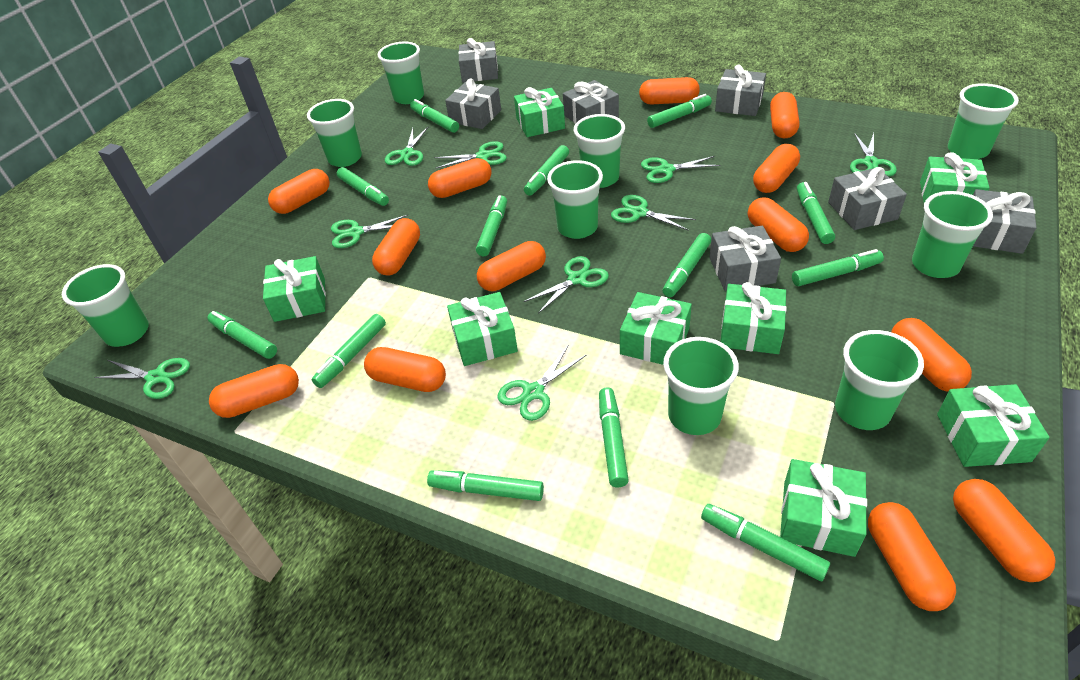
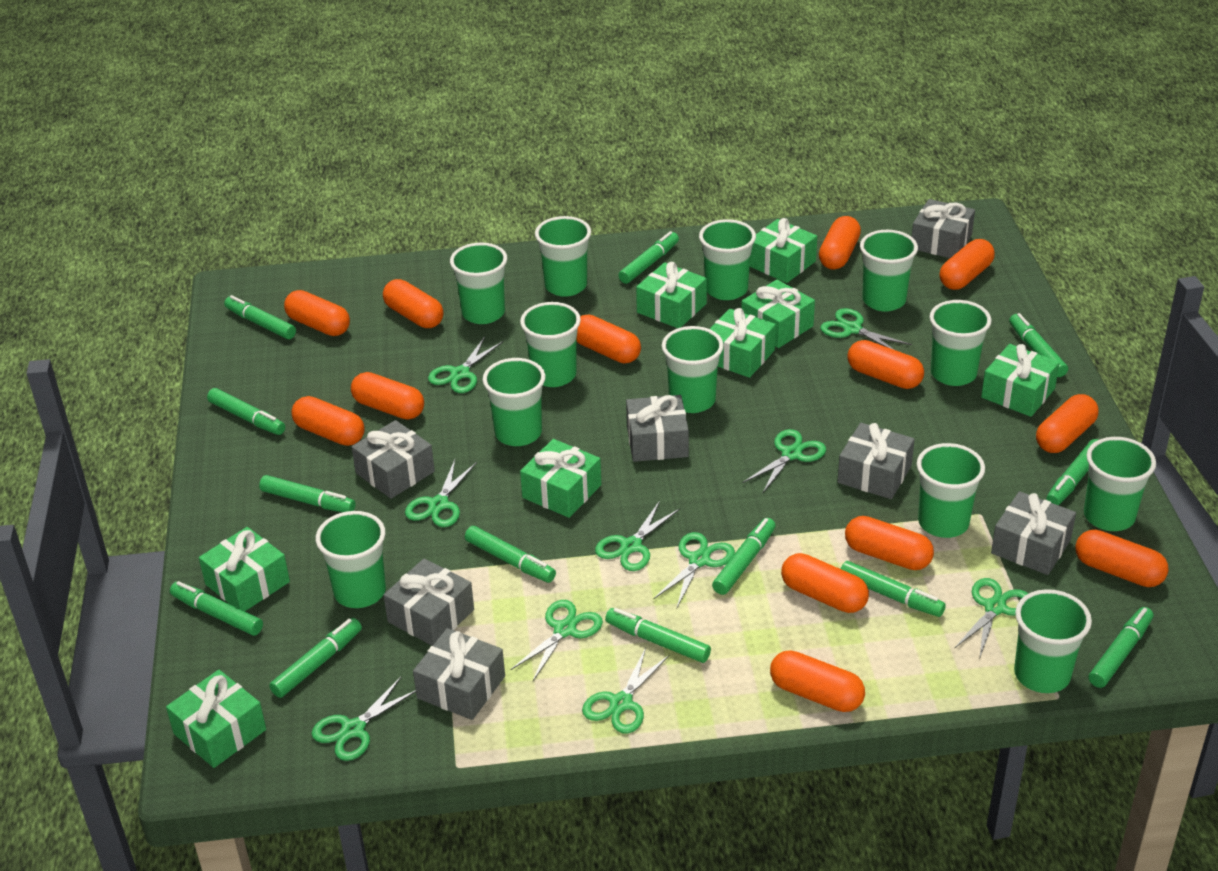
green cup: [62,264,149,347] [307,99,362,167] [378,42,424,104] [547,160,603,239] [574,114,625,188] [663,337,739,435] [835,330,924,430] [912,191,993,278] [948,83,1019,159] = 9 -> [316,511,386,608] [450,242,507,324] [483,358,546,446] [520,302,581,387] [535,216,591,297] [662,326,724,413] [699,219,756,300] [860,230,918,312] [917,443,985,538] [930,300,992,386] [1014,589,1092,693] [1084,437,1156,531] = 12
green scissors: [94,358,190,399] [331,215,408,248] [385,127,428,166] [434,141,507,169] [497,346,586,421] [524,256,609,314] [611,195,696,231] [641,156,721,183] [850,133,897,176] = 9 -> [311,677,416,761] [405,460,477,527] [428,337,503,393] [510,600,603,681] [582,647,670,733] [595,501,680,571] [654,532,735,607] [743,429,826,494] [820,308,912,350] [954,578,1028,660] = 10

